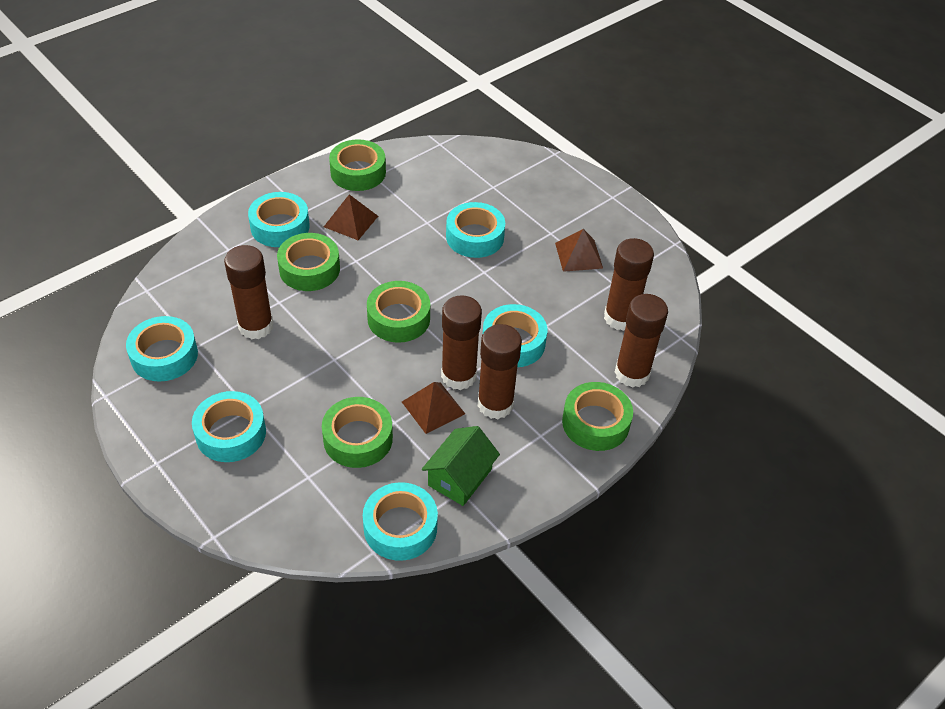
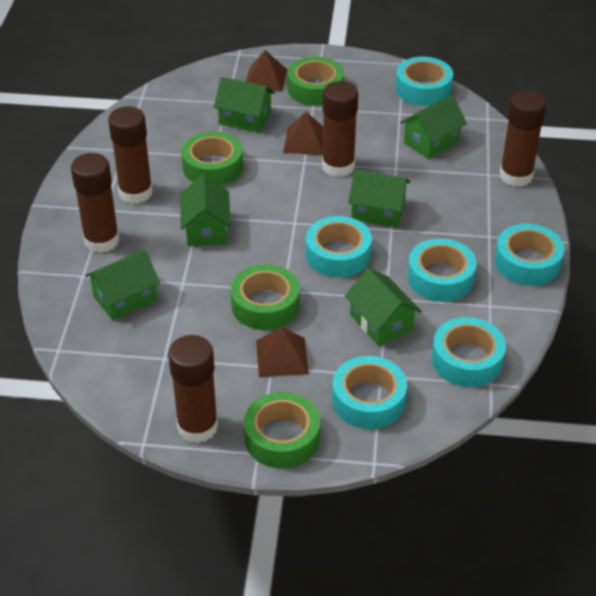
green house: [421,426,500,506] = 1 -> [85,249,160,320] [180,175,231,246] [214,77,275,133] [345,268,421,346] [348,170,410,227] [400,95,467,159] = 6
green tape: [277,233,340,291] [322,397,393,468] [329,139,386,191] [367,281,430,343] [562,382,633,451] = 5 -> [181,132,243,186] [231,264,300,330] [244,392,320,469] [287,57,344,106] = 4

